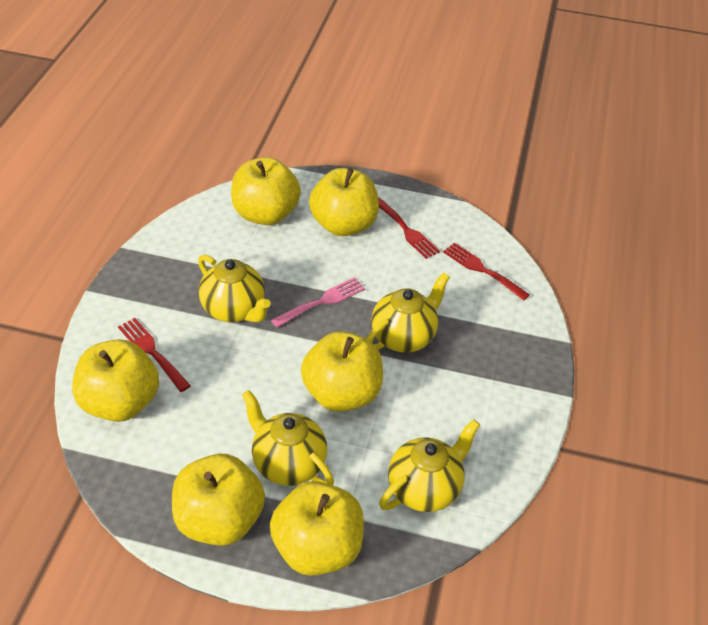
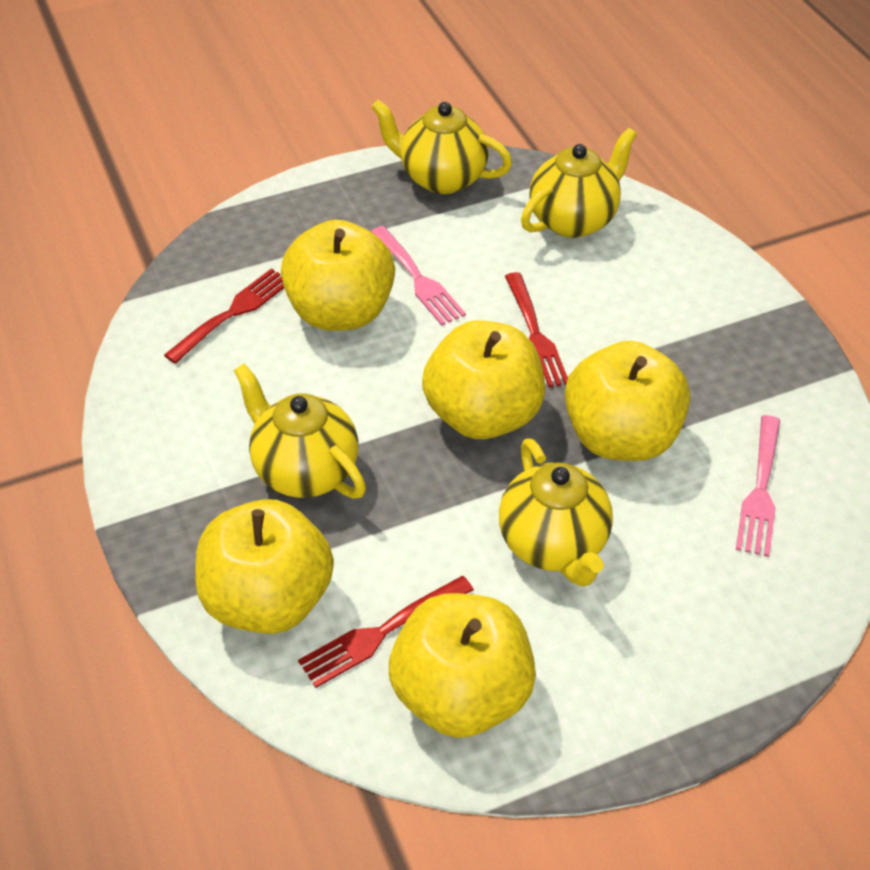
pink fork: [271,277,365,328] = 1 -> [371,226,466,325] [736,415,780,557] = 2
yellow apple: [72,339,159,422] [172,454,265,546] [231,157,301,225] [270,481,364,576] [301,331,383,412] [309,168,379,236] = 6 -> [195,499,334,634] [281,219,395,331] [389,593,536,738] [422,320,545,439] [565,341,690,461] = 5

